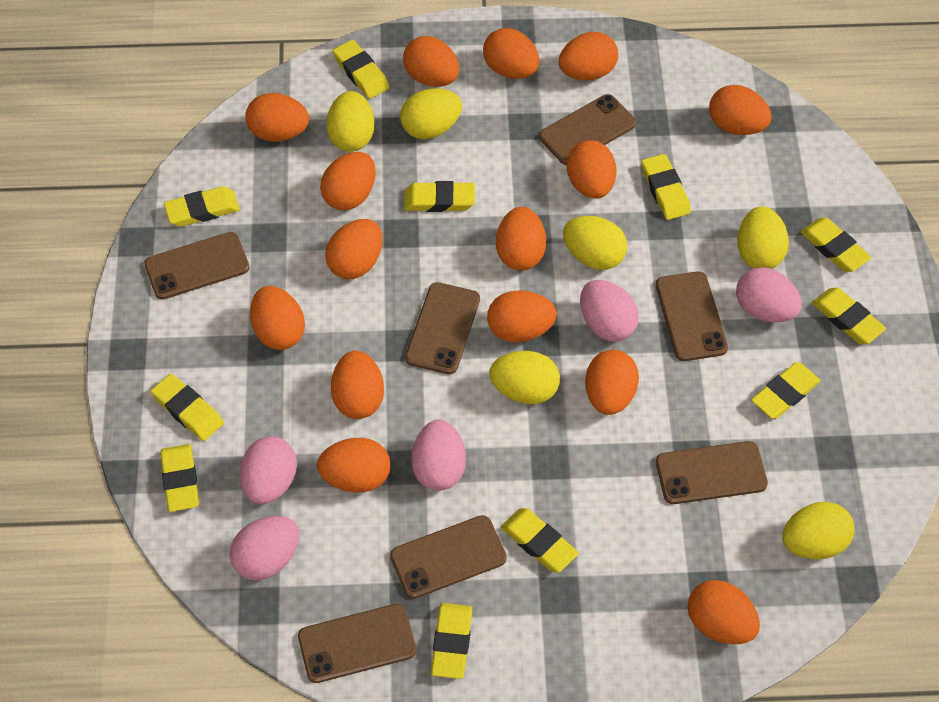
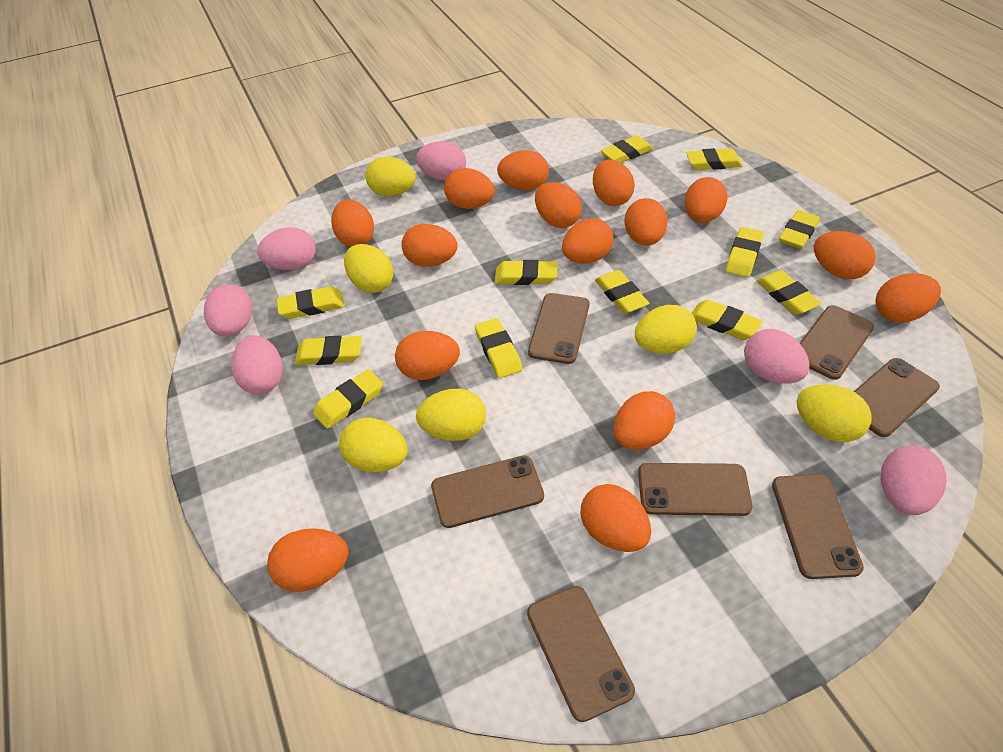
pink egg: [230,516,299,580] [240,436,297,504] [412,420,466,491] [580,280,639,342] [736,267,802,323] = 5 -> [204,284,253,337] [231,335,283,394] [257,227,316,270] [416,141,466,181] [744,329,810,384] [881,446,946,515] = 6
yellow eraser: [151,374,224,441] [160,444,199,512] [164,186,240,227] [333,40,390,99] [404,181,475,212] [431,603,473,679] [501,508,579,573] [641,154,691,220] [751,362,821,419] [800,217,871,272] [812,288,886,344] = 11 -> [277,286,344,319] [295,335,362,365] [313,369,383,429] [475,318,523,378] [495,260,557,285] [595,270,649,314] [601,135,653,163] [686,148,743,170] [692,300,763,340] [726,227,764,277] [756,270,822,315] [779,210,820,249] = 12

